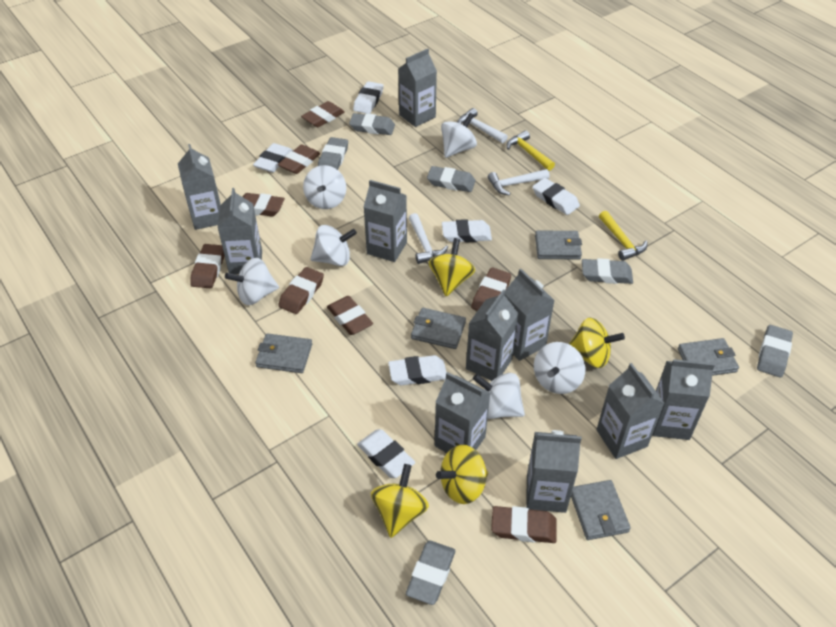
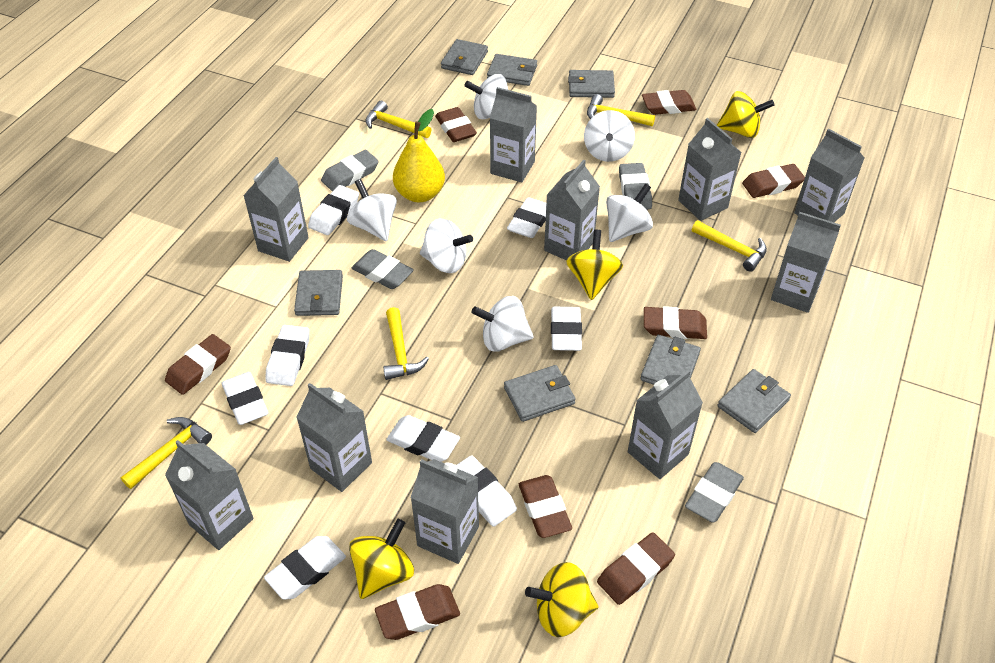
grey eraser: [318,137,348,170] [349,113,395,135] [406,541,455,605] [427,166,476,192] [582,258,633,284] [757,325,793,377] = 6 -> [321,150,379,192] [352,249,414,289] [619,163,652,209] [685,462,744,523] = 4
grey wallet: [255,333,312,373] [411,308,466,349] [535,231,582,260] [571,480,631,540] [678,338,739,376] = 5 -> [294,270,343,316] [441,39,488,75] [487,54,537,86] [504,365,575,422] [568,70,615,98] [640,335,701,385] [717,369,791,433] = 7
white eraser: [253,143,293,173] [353,81,383,114] [357,429,415,478] [388,355,447,385] [442,219,492,242] [532,178,580,215] = 6 -> [222,372,268,425] [264,536,346,600] [265,325,309,386] [308,185,359,235] [386,415,460,462] [457,455,517,527] [507,197,546,238] [551,307,582,351] = 8
white hammer: [409,213,448,264] [457,108,508,143] [488,169,550,196] = 3 -> none = 0
yellow hammer: [507,130,555,171] [599,211,648,261] = 2 -> [121,417,212,489] [365,101,431,138] [383,307,429,380] [587,94,655,126] [692,220,767,272] = 5
yellow pear: none = 0 -> [393,109,445,202] = 1

